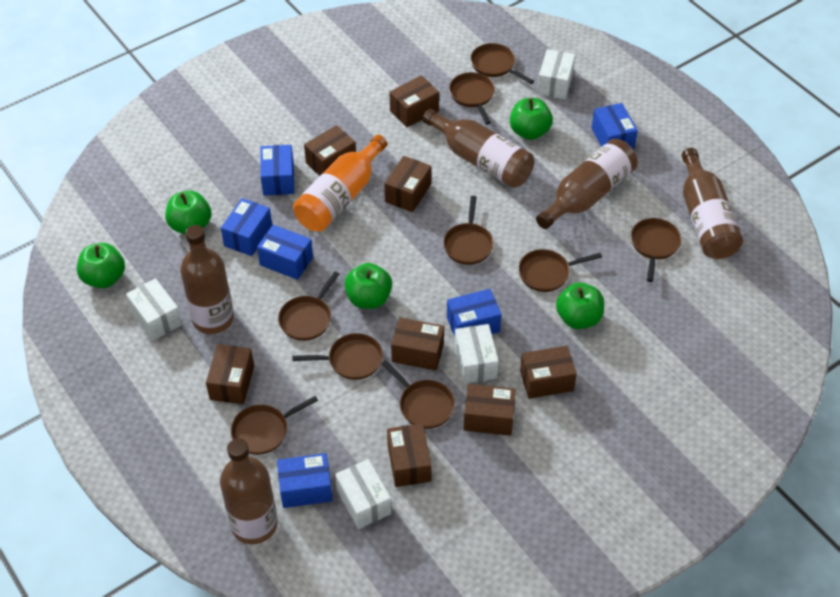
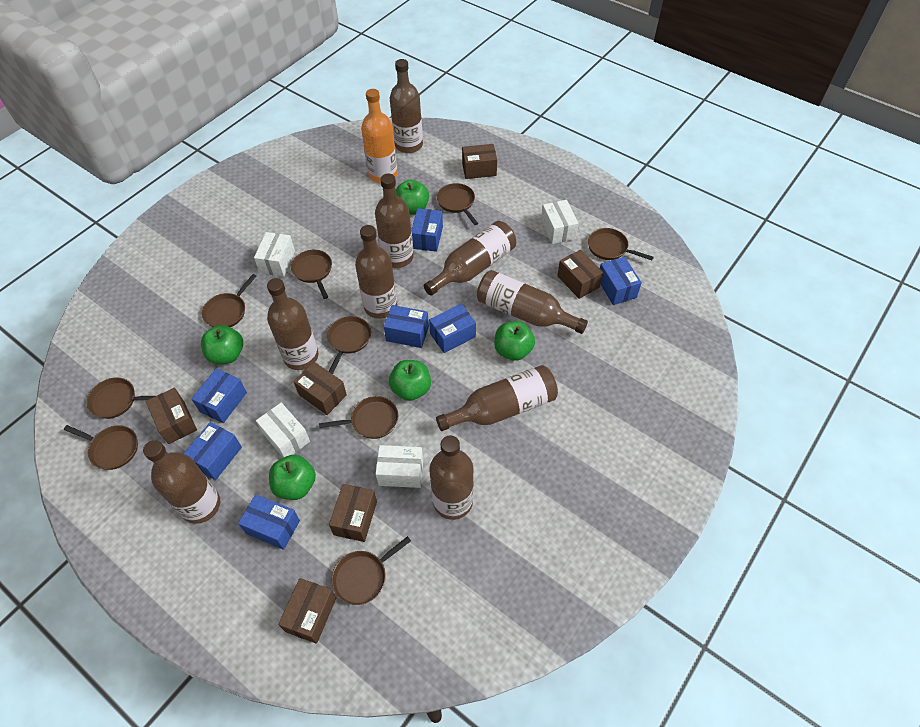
blue box: [221,198,272,256] [257,225,313,280] [260,145,294,196] [277,453,333,508] [447,289,502,337] [592,103,638,150] = 6 -> [184,422,242,480] [191,368,247,423] [238,494,300,550] [383,305,429,348] [412,208,443,252] [429,304,476,353] [600,257,642,305] = 7
brown bottle: [180,225,234,334] [220,438,278,544] [423,109,534,188] [536,139,638,229] [682,148,743,259] = 5 -> [143,440,220,524] [267,278,318,370] [355,225,397,319] [375,174,414,268] [390,59,423,153] [424,221,516,296] [429,435,474,520] [436,365,558,431] [477,270,588,334] = 9
brown box: [206,344,254,404] [304,125,356,176] [384,156,431,212] [387,423,432,487] [389,75,439,127] [391,318,444,371] [463,384,516,436] [520,346,577,399] = 8 -> [146,388,197,444] [278,578,336,644] [293,362,347,415] [329,484,377,542] [462,144,497,179] [557,250,603,299] = 6

